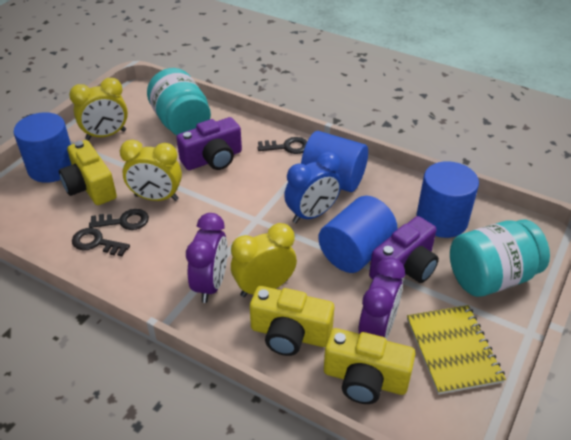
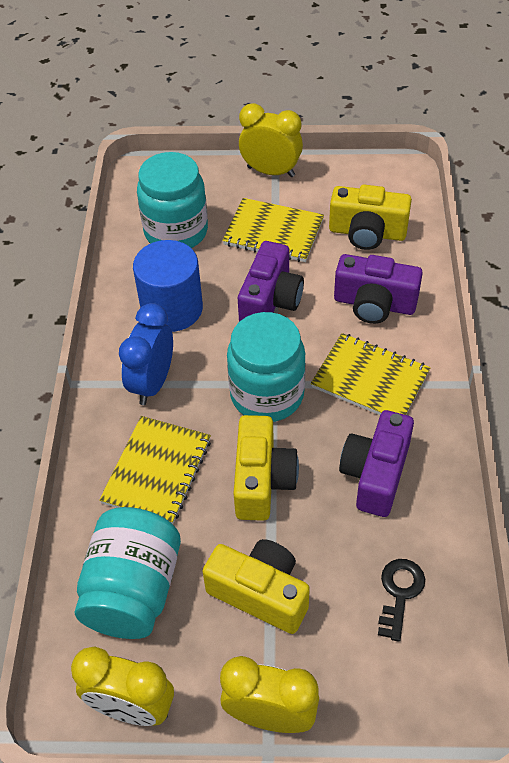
black key: [72,228,130,256] [89,209,149,230] [257,137,307,154] = 3 -> [378,559,425,642] = 1
blue cylinder: [14,112,71,183] [301,131,368,192] [318,196,398,273] [416,161,479,238] = 4 -> [133,240,203,332] = 1
purple camera: [176,117,242,170] [369,216,439,283] = 2 -> [238,241,304,322] [334,254,423,324] [339,410,414,517] = 3
purple clock: [186,213,228,303] [358,257,405,339] = 2 -> none = 0
turquoise jar: [147,68,211,135] [450,219,550,297] = 2 -> [75,507,181,639] [137,152,208,248] [227,312,306,422] = 3
yellow notebook: [407,305,506,395] = 1 -> [99,416,211,524] [222,198,324,262] [311,333,431,415] = 3

